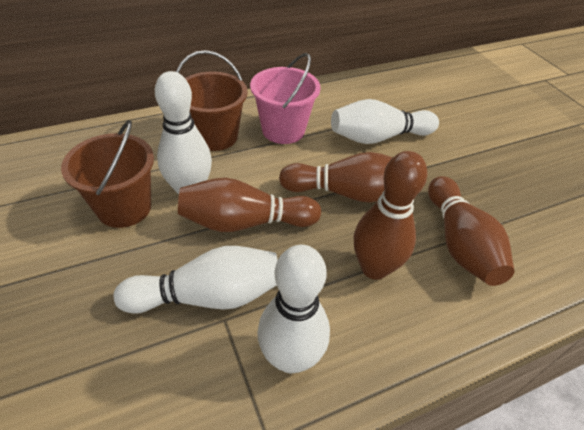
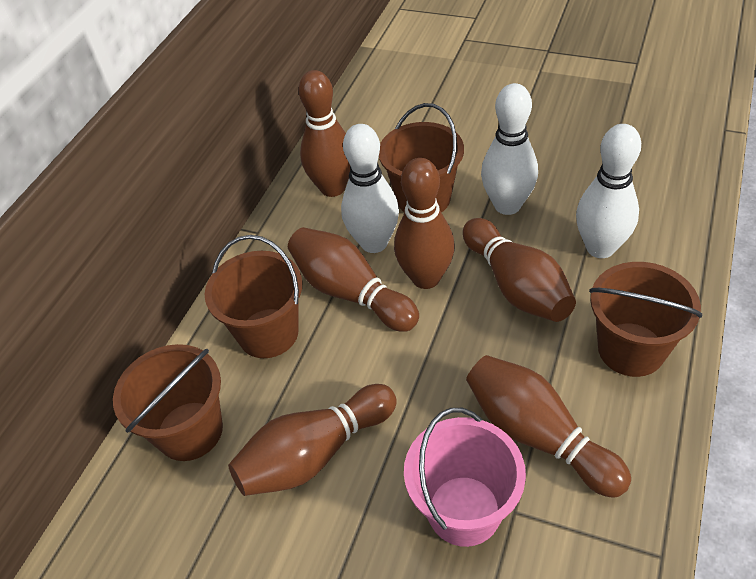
brown bowling pin: [178,178,321,232] [279,152,392,203] [354,151,427,280] [428,176,515,286] = 4 -> [228,384,397,496] [288,227,419,332] [299,70,350,197] [394,158,455,289] [463,218,576,322] [466,355,631,498] = 6
brown bucket: [61,120,154,228] [176,50,248,151] = 2 -> [113,344,223,461] [205,235,302,358] [379,103,464,213] [589,262,702,377] = 4
white bowling pin: [114,246,278,314] [155,71,212,195] [257,245,330,373] [331,99,439,144] = 4 -> [341,124,399,253] [481,83,538,215] [576,124,641,258] = 3

